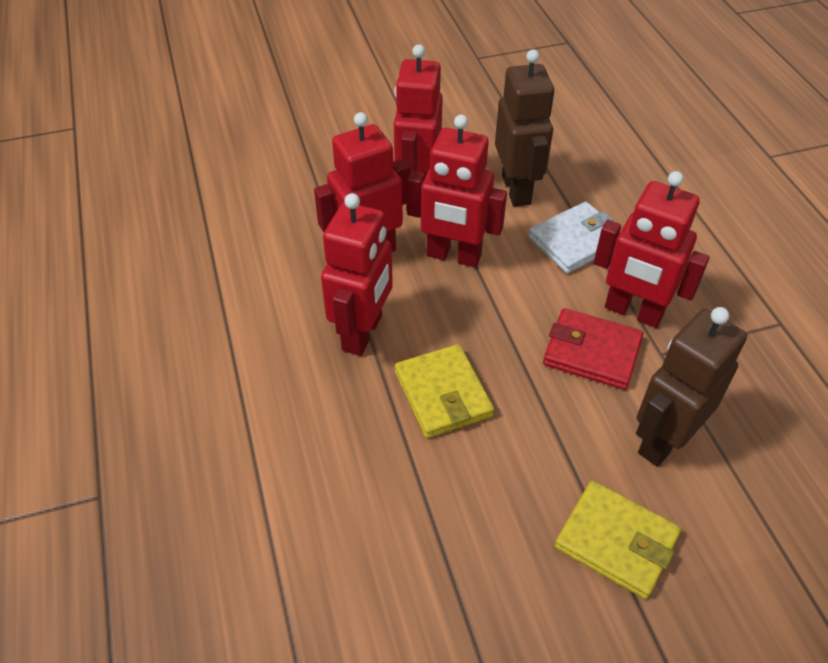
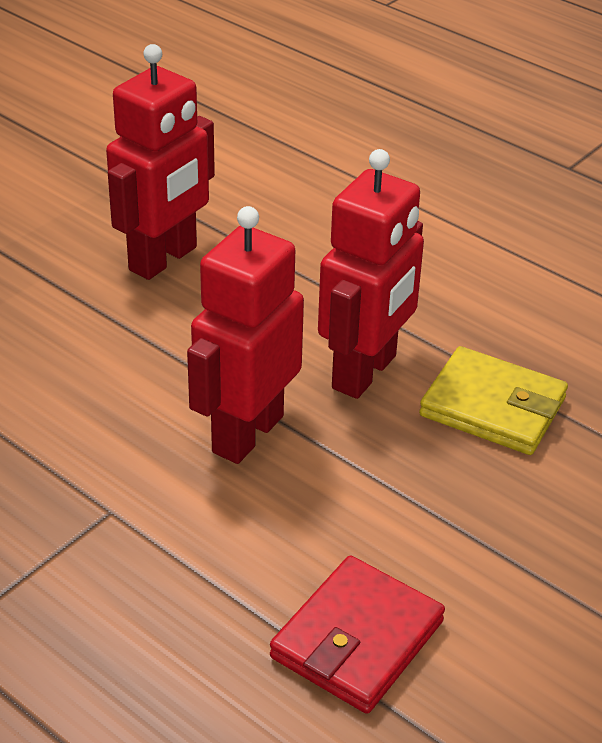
brown robot: [495,50,554,207] [636,307,747,466] = 2 -> none = 0
red robot: [314,112,410,252] [321,193,393,356] [394,44,443,177] [407,114,507,267] [594,171,709,328] = 5 -> [106,44,215,280] [187,206,304,464] [318,149,424,399] = 3
white wallet: [528,201,621,273] = 1 -> none = 0
yellow wallet: [395,344,494,438] [555,480,681,599] = 2 -> [419,346,568,455] = 1

